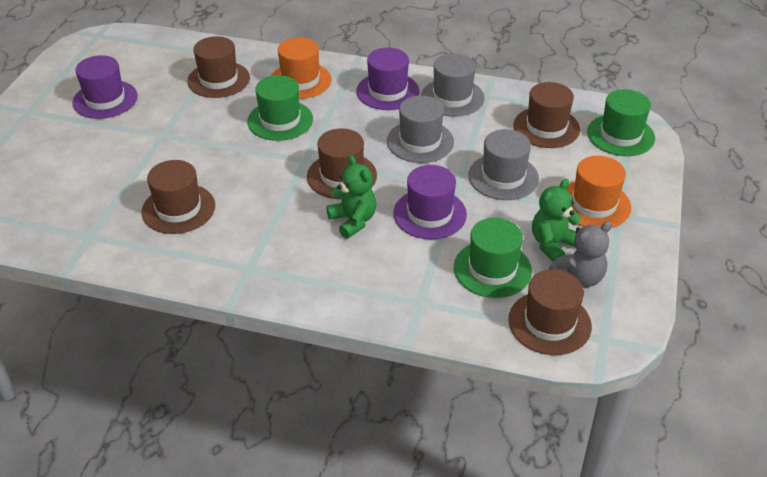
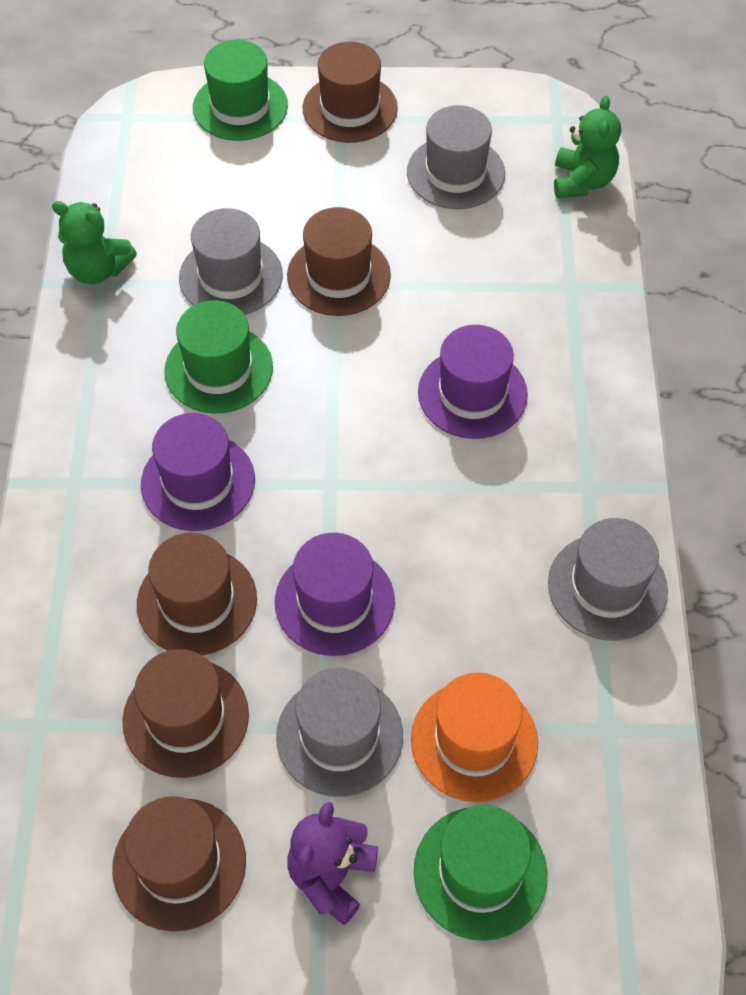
grey hat: [387,95,454,163] [421,53,485,117] [468,129,539,200] = 3 -> [179,208,283,315] [276,668,403,797] [407,105,505,209] [548,518,668,641] = 4
grey teddy bear: [549,221,612,287] = 1 -> none = 0
orange hat: [271,37,332,99] [566,156,631,228] = 2 -> [411,672,538,802] = 1
purple teddy bear: none = 0 -> [287,802,378,925] = 1

